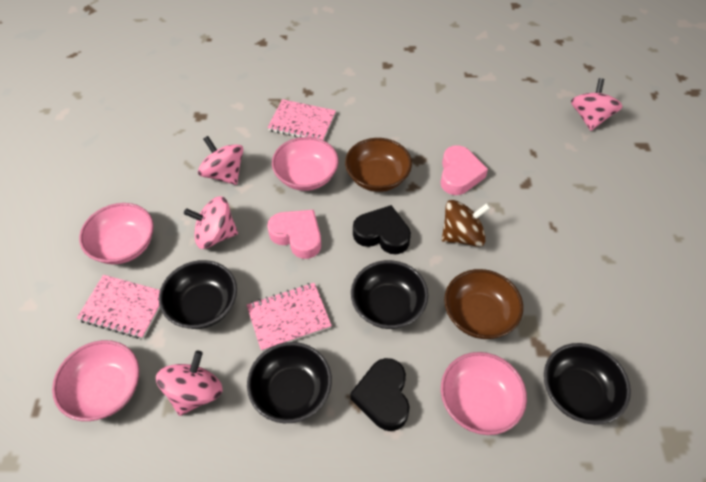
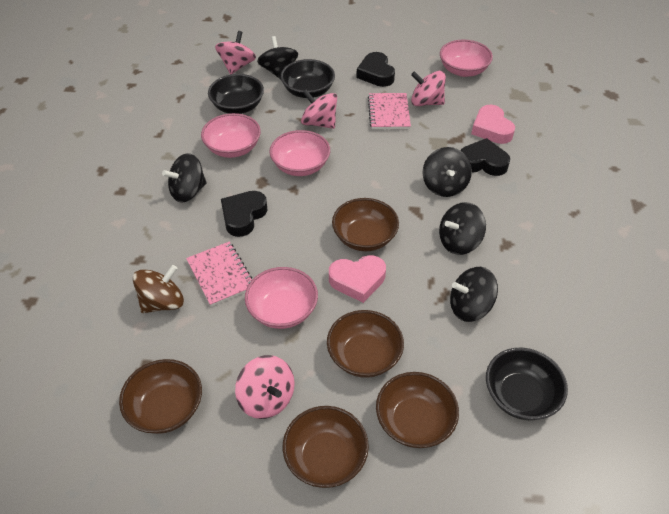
black bowl: [159,260,237,329] [247,342,332,423] [351,260,428,329] [544,343,631,425] = 4 -> [208,74,264,114] [281,59,335,98] [486,348,568,420] = 3
black heart: [350,358,410,431] [353,205,411,254] = 2 -> [221,191,267,237] [356,52,395,87] [460,138,510,176] = 3
black spinning top: none = 0 -> [162,153,207,203] [257,36,298,79] [423,147,472,197] [439,202,486,255] [450,267,498,322] = 5
brown bowl: [345,138,412,192] [444,269,523,339] = 2 -> [119,359,202,434] [283,406,369,488] [327,310,404,378] [332,198,399,251] [376,372,459,448] = 5
pink notebook: [77,275,160,339] [247,283,332,351] [268,99,336,140] = 3 -> [186,241,252,306] [368,93,411,129] = 2

